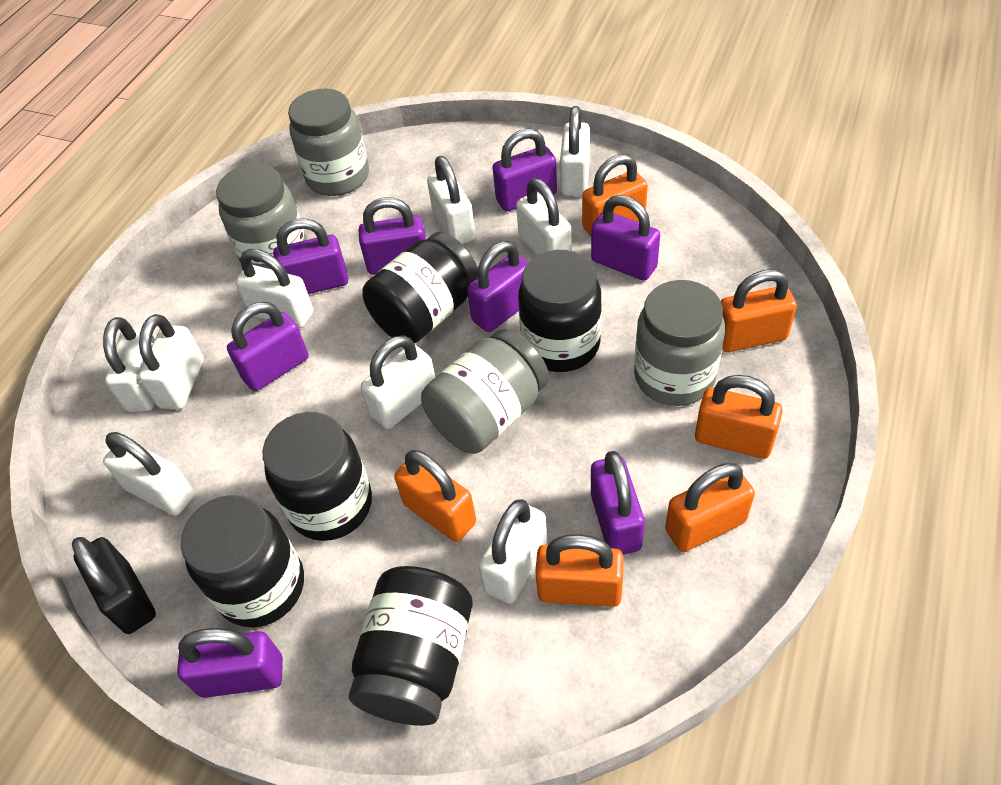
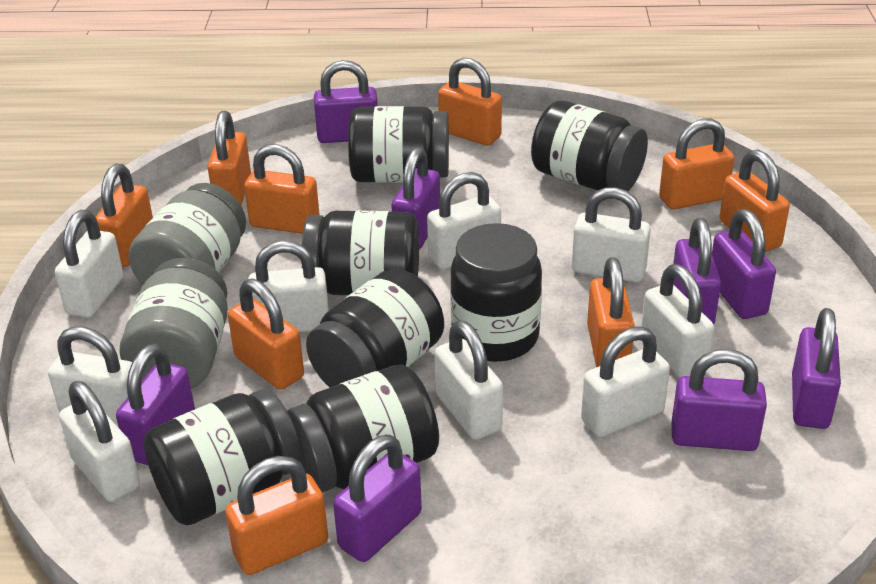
black jar: [181,495,304,627] [262,412,372,541] [349,566,473,726] [362,232,478,344] [518,250,602,372] = 5 -> [144,388,302,525] [287,365,439,493] [302,210,419,295] [306,268,444,387] [348,106,449,183] [450,223,542,362] [531,101,648,191] = 7
black padlock: [72,537,156,634] = 1 -> none = 0
grey jar: [216,164,307,270] [288,88,369,196] [421,329,549,454] [634,280,725,406] = 4 -> [120,258,228,389] [129,183,246,285] = 2
orange padlock: [394,450,476,542] [535,534,624,607] [582,154,648,236] [665,463,755,552] [695,375,783,459] [721,269,797,352] = 6 -> [96,164,153,267] [208,111,251,205] [225,456,328,575] [228,279,304,390] [244,144,320,234] [438,58,502,146] [587,257,635,367] [659,119,734,210] [720,150,790,252] = 9

